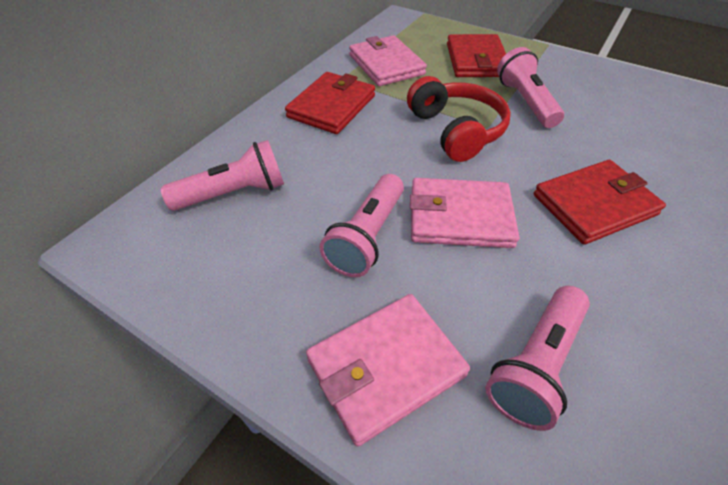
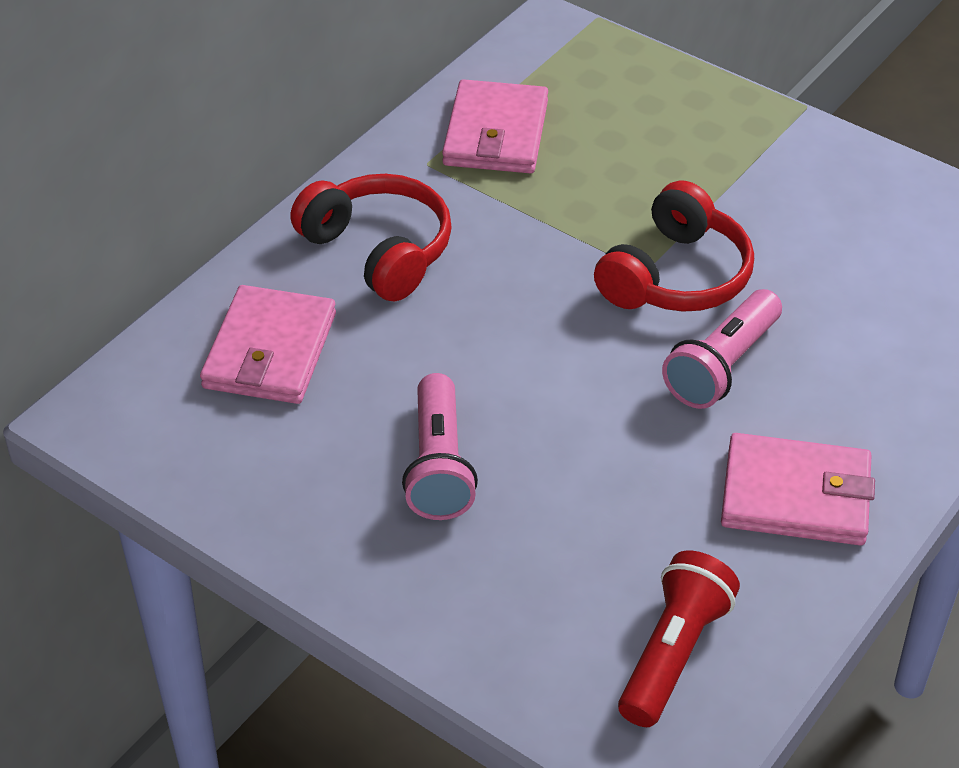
pink flashlight: [161,140,284,211] [319,174,404,277] [485,286,590,431] [497,47,564,128] = 4 -> [402,373,478,520] [662,289,782,409] = 2
red flashlight: none = 0 -> [618,551,740,727] = 1
red headphones: [407,76,511,162] = 1 -> [290,174,452,301] [594,180,754,312] = 2
red wallet: [285,72,375,134] [447,34,506,77] [534,160,666,245] = 3 -> none = 0

